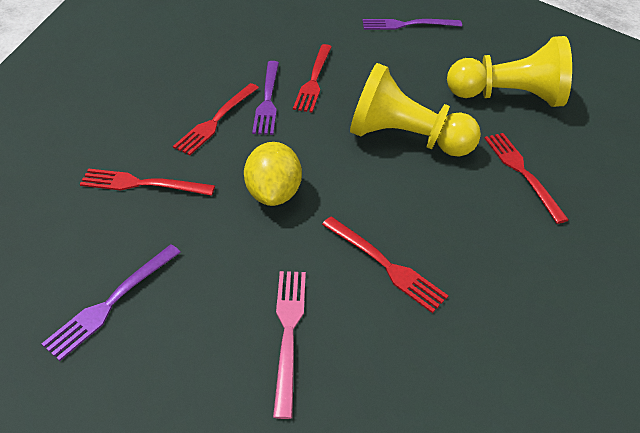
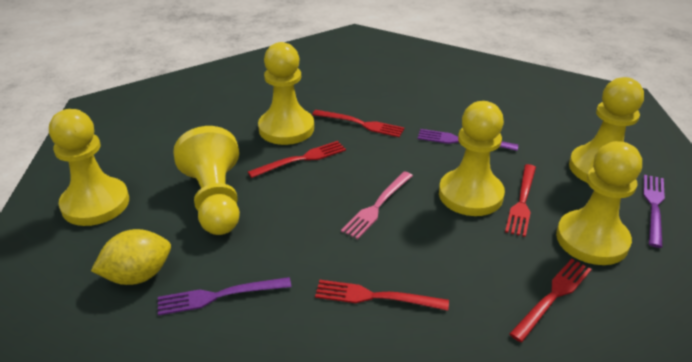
yellow pawn: [350,63,481,157] [447,36,572,107] = 2 -> [49,109,129,226] [173,126,240,235] [258,42,314,145] [439,101,505,216] [556,141,642,265] [569,77,644,183] = 6

